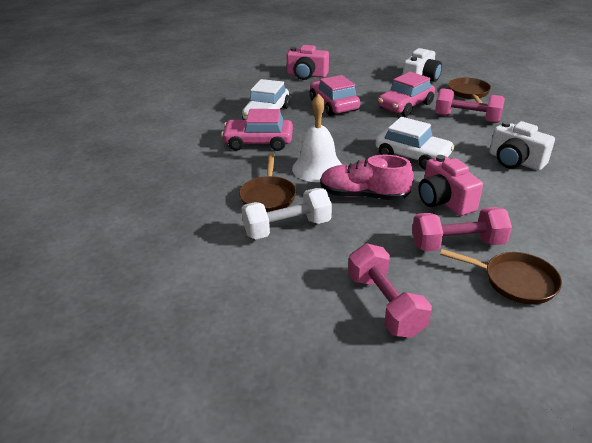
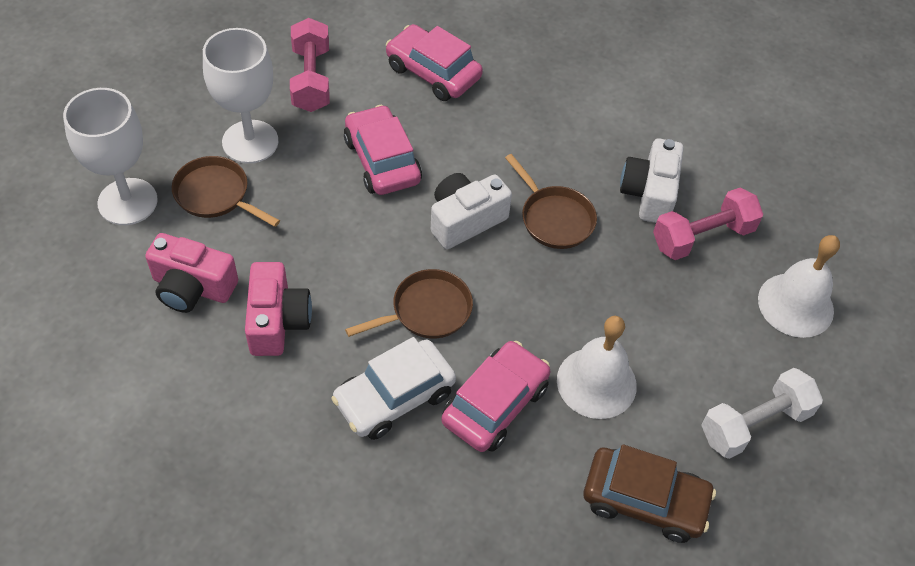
brown car: none = 0 -> [584,444,716,543] = 1
pink dumbbell: [348,243,432,338] [412,207,512,252] [435,88,505,123] = 3 -> [290,18,330,112] [653,188,764,260] = 2
pink shoe: [320,155,414,201] = 1 -> none = 0
white bell: [292,94,342,182] = 1 -> [557,316,637,419] [758,235,840,338] = 2
white car: [242,79,290,120] [376,117,455,170] = 2 -> [331,337,456,440] = 1
white goblet: none = 0 -> [63,88,158,225] [203,28,278,164] = 2

